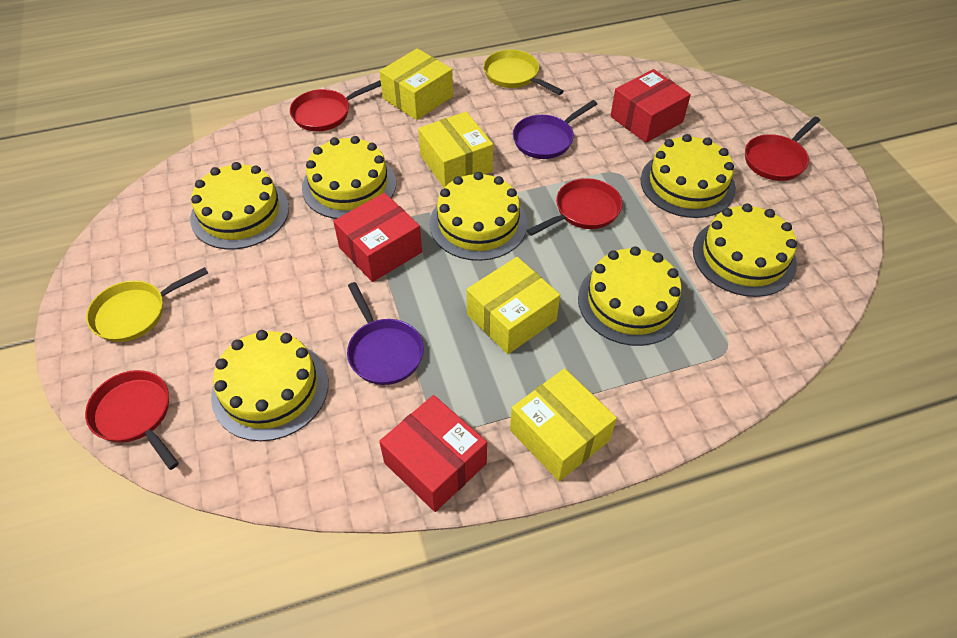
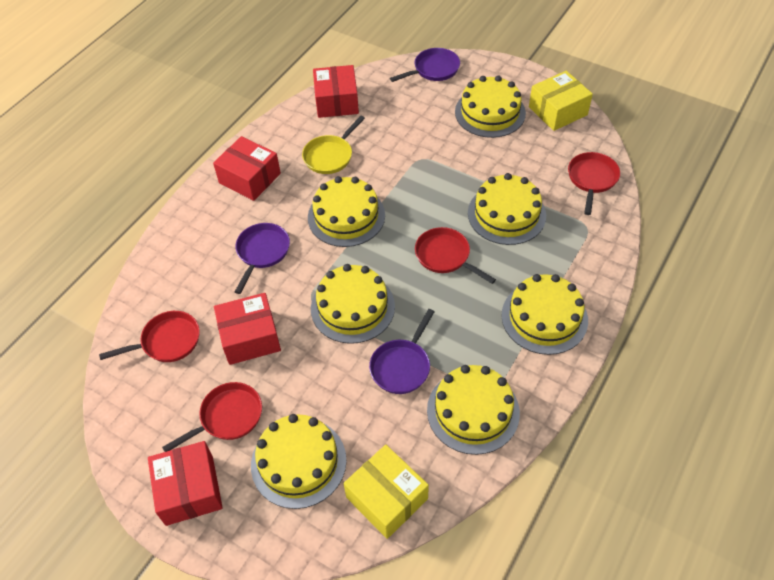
purple pan: [347,282,424,385] [513,100,597,159] = 2 -> [235,223,290,294] [369,309,435,394] [390,48,460,82] = 3
red box: [333,193,422,282] [379,395,487,512] [611,69,691,143] = 3 -> [148,441,223,526] [213,136,281,201] [214,293,281,365] [313,65,359,118] = 4
yellow box: [379,48,453,120] [418,112,493,187] [467,257,560,354] [510,368,617,481] = 4 -> [344,445,429,539] [529,71,593,131] = 2
yellow pan: [86,267,208,342] [483,50,564,95] = 2 -> [302,116,365,174] = 1

